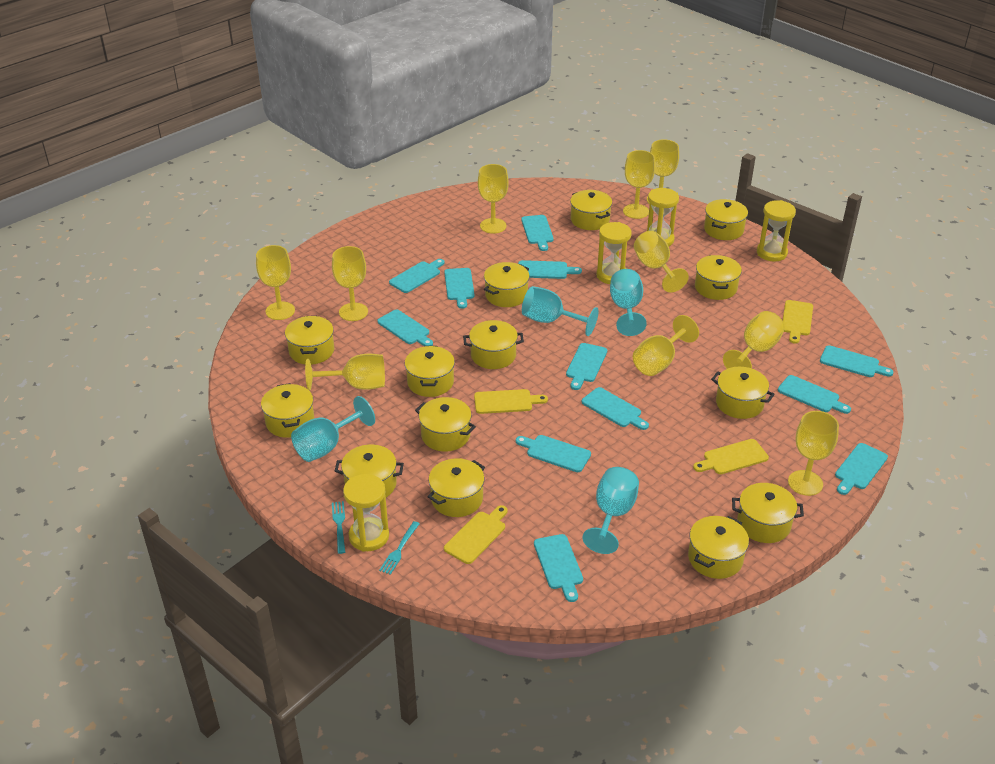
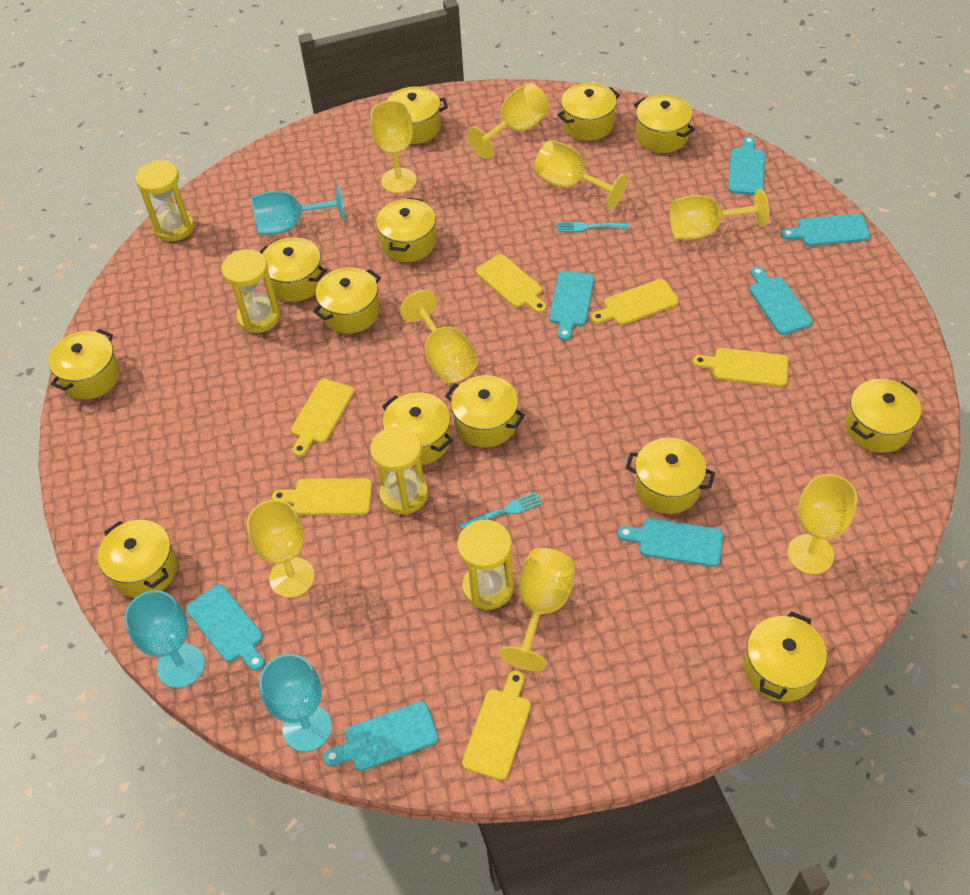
turquoise cutting board: [377,309,433,346] [389,259,445,293] [444,268,475,309] [516,435,591,472] [518,260,582,279] [521,215,554,251] [534,534,583,602] [566,343,607,390] [582,387,649,430] [778,375,851,414] [820,345,894,377] [835,443,888,495] = 12 -> [186,584,265,671] [324,701,439,771] [549,271,594,340] [618,518,723,567] [728,136,765,195] [749,266,813,335] [781,214,871,246] = 7
turquoise goblet: [291,396,375,462] [522,286,599,336] [583,467,639,554] [610,269,647,336] = 4 -> [125,590,205,688] [251,184,345,235] [259,654,332,752] = 3
yellow cutting board: [444,505,508,564] [474,389,548,414] [693,439,769,474] [783,300,813,343] = 4 -> [272,479,372,515] [291,379,354,457] [462,671,531,780] [476,254,547,313] [591,279,679,325] [693,348,789,387] = 6
yellow goblet: [256,245,295,320] [305,354,385,390] [332,246,368,321] [478,164,509,234] [623,150,655,219] [633,315,699,376] [634,231,689,292] [647,139,679,204] [723,311,785,369] [788,411,839,496] = 10 -> [247,500,315,598] [370,100,417,193] [400,290,478,383] [467,83,549,159] [499,548,575,671] [534,140,628,209] [670,189,769,239] [787,474,857,574] = 8
yellow pot: [261,383,314,438] [285,316,334,365] [335,444,404,497] [405,346,455,397] [415,397,476,452] [428,458,485,517] [463,320,524,369] [484,262,529,307] [570,190,612,230] [688,516,749,579] [695,255,742,300] [704,199,748,240] [711,367,775,419] [732,483,804,543] = 14 -> [48,329,120,400] [98,520,177,598] [260,237,327,302] [313,267,381,334] [376,198,436,262] [382,392,453,465] [387,87,448,144] [445,375,525,448] [557,83,620,141] [626,438,715,514] [634,94,695,153] [744,611,827,702] [846,379,921,453] = 13

